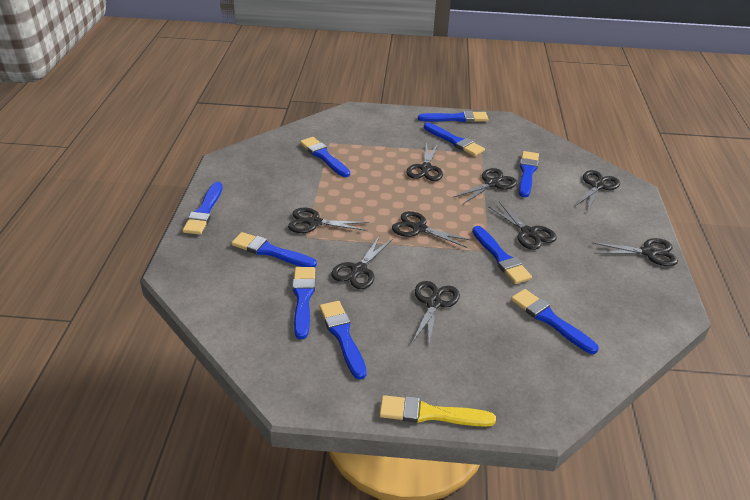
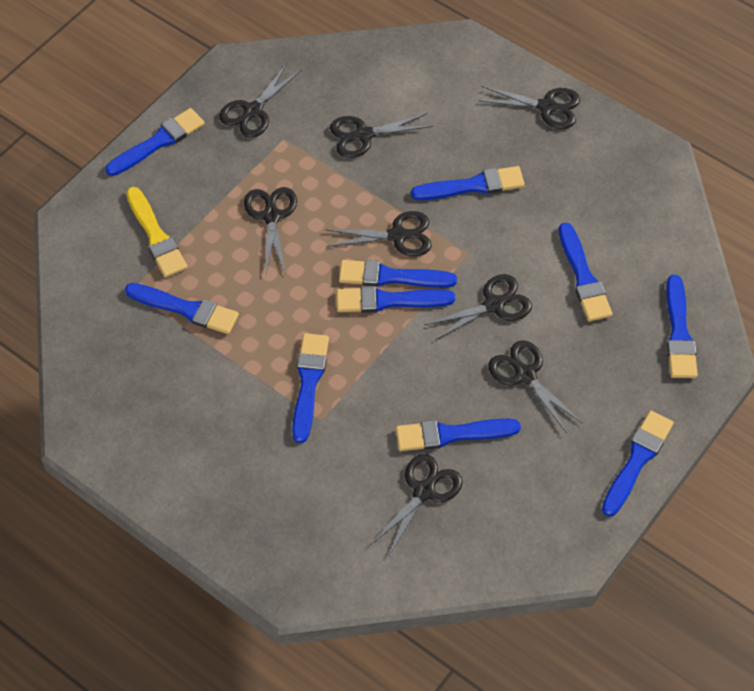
black scissors: [288,207,369,233] [331,235,393,289] [392,211,473,248] [406,143,443,181] [412,281,460,345] [454,168,517,204] [488,202,557,250] [574,170,620,212] [592,238,678,266] = 9 -> [219,63,301,138] [244,187,297,272] [325,211,431,256] [330,113,433,158] [372,454,463,557] [425,274,532,341] [478,86,580,129] [488,340,583,433] = 8

